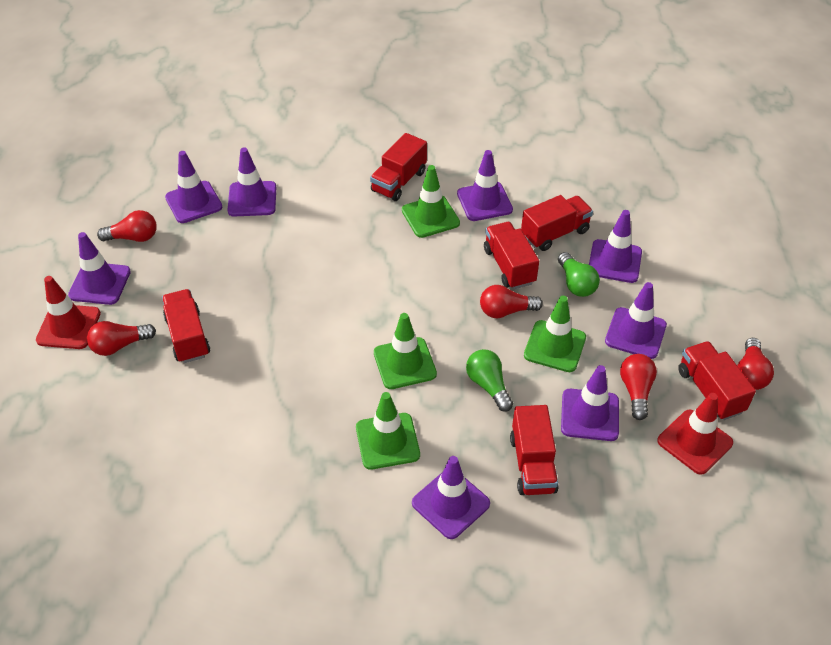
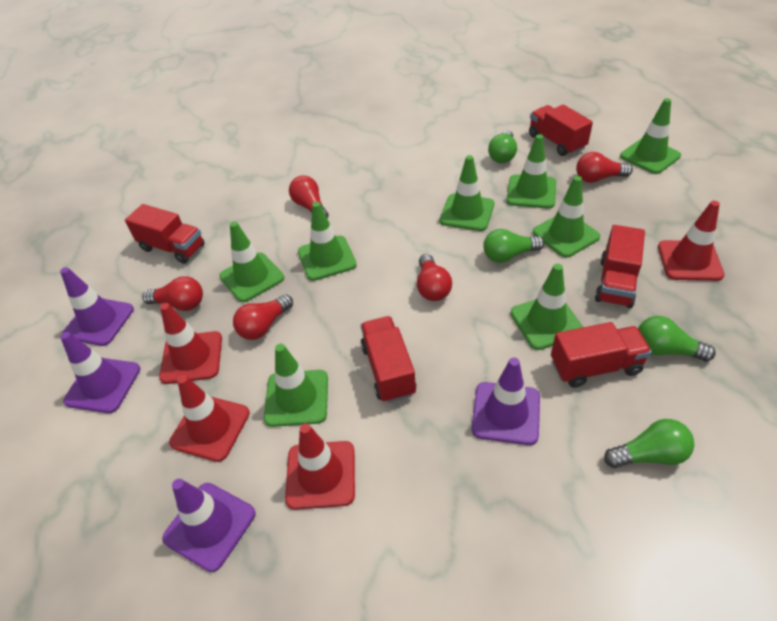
green light bulb: [466,349,513,412] [558,252,600,297] = 2 -> [483,229,544,263] [488,130,517,163] [604,419,694,468] [638,316,716,362] = 4
green traffic cone: [356,392,420,470] [374,313,437,389] [402,165,460,238] [524,296,586,372] = 4 -> [220,221,284,302] [264,344,328,427] [298,202,357,281] [440,155,494,231] [507,134,556,208] [510,264,583,350] [533,176,600,258] [620,98,681,174] = 8
purple traffic cone: [68,232,131,305] [165,151,222,223] [228,147,276,216] [412,456,490,539] [457,150,513,221] [561,365,619,441] [589,210,642,283] [605,282,667,359] = 8 -> [60,267,134,346] [60,332,140,413] [162,479,255,572] [472,357,540,445] = 4
red traffic cone: [36,276,101,349] [657,393,733,475] = 2 -> [159,303,222,384] [169,375,250,462] [285,423,355,510] [658,201,724,281] = 4
red truck: [162,289,210,363] [370,133,427,201] [484,222,539,289] [510,405,559,495] [521,195,593,251] [678,341,756,420] = 6 -> [125,204,205,264] [361,316,416,403] [529,105,593,156] [551,322,652,388] [595,225,645,308] = 5

